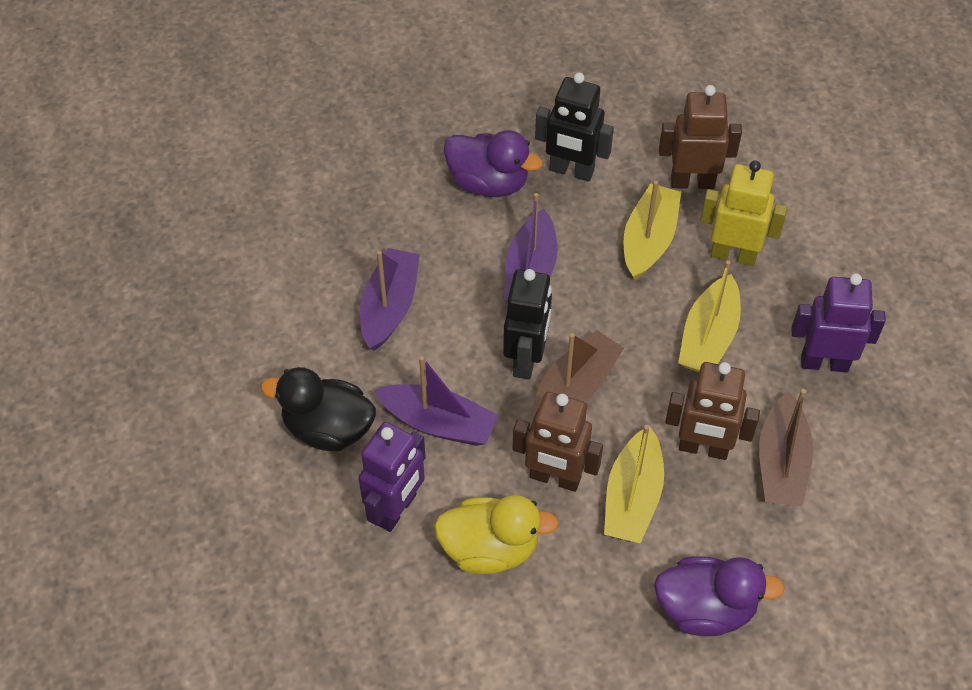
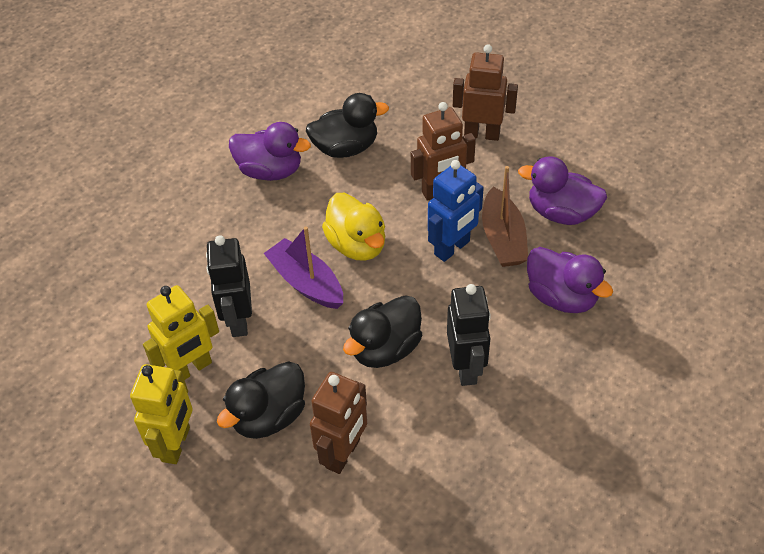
black duck: [261,367,376,451] = 1 -> [217,361,305,439] [306,93,389,158] [343,295,422,368] = 3
blue robot: none = 0 -> [428,160,484,262] = 1
brown boat: [532,330,624,419] [759,389,813,507] = 2 -> [482,166,528,267] = 1
purple boat: [360,248,420,351] [374,356,498,446] [504,193,558,301] = 3 -> [264,227,343,309] = 1
purple duck: [444,130,543,197] [654,556,785,636] = 2 -> [229,122,311,181] [518,156,607,225] [527,247,613,313] = 3
purple robot: [358,422,426,532] [792,273,886,372] = 2 -> none = 0
yellow boat: [604,425,664,543] [623,181,681,280] [678,260,741,372] = 3 -> none = 0
yellow robot: [700,161,788,266] = 1 -> [130,364,193,464] [143,285,219,380] = 2

